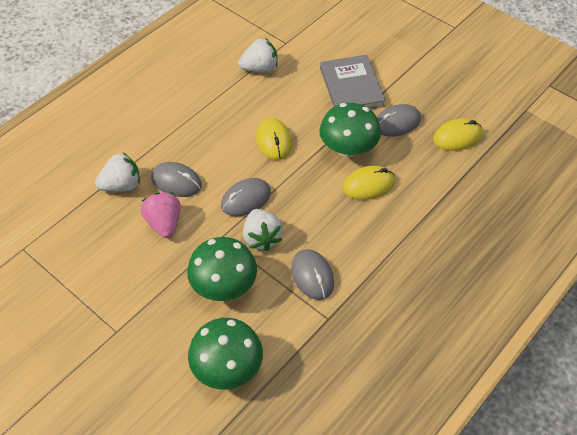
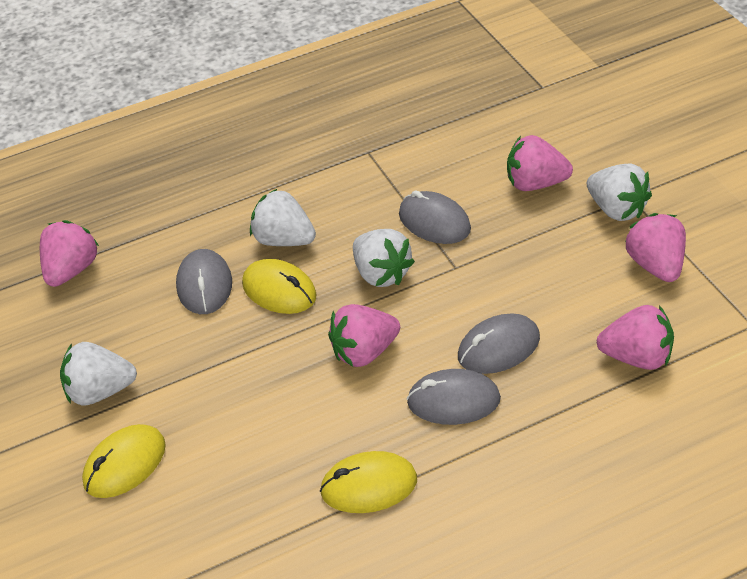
green mushroom: [187,237,257,301] [188,318,263,390] [319,103,381,158] = 3 -> none = 0
grey book: [320,55,386,109] = 1 -> none = 0
pink strawberry: [141,192,181,238] = 1 -> [40,220,99,287] [328,304,400,367] [507,135,573,191] [597,305,674,370] [625,213,686,282] = 5
white strawberry: [95,153,140,192] [238,38,278,72] [243,209,283,251] = 3 -> [60,342,137,405] [250,189,316,246] [353,229,415,287] [587,164,652,221] = 4

